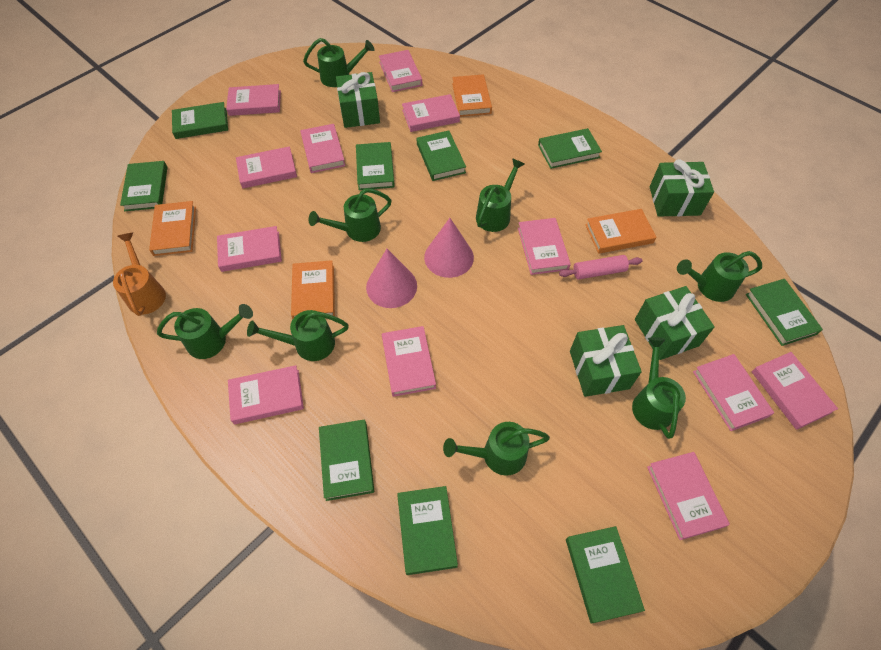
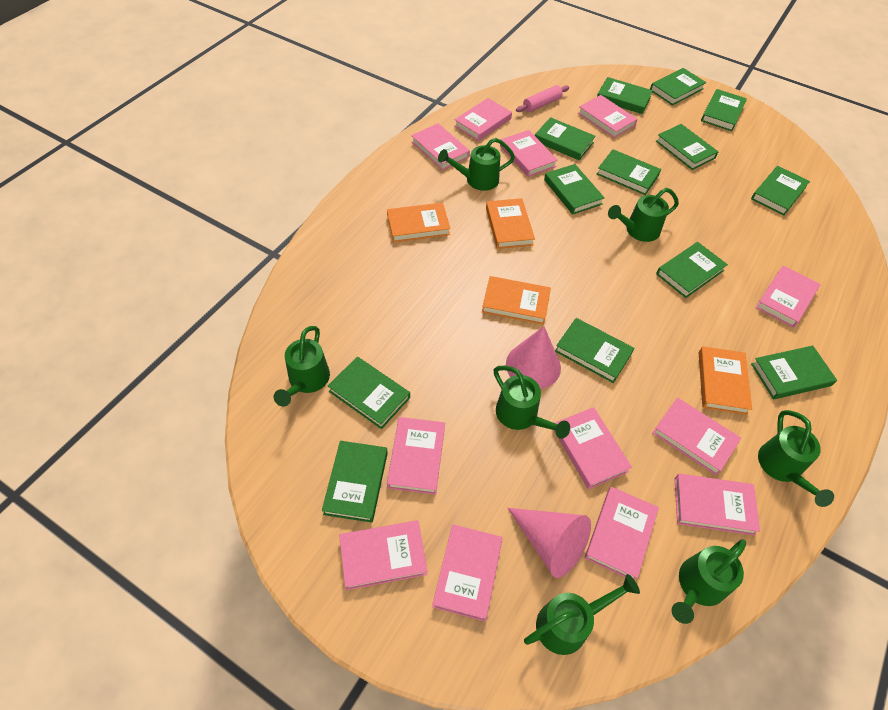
green book: [120,161,168,211] [172,102,228,139] [319,419,374,501] [356,142,395,190] [397,486,458,575] [417,130,466,181] [538,128,602,169] [566,526,645,624] [746,279,823,346] = 9 -> [322,441,388,523] [328,357,410,429] [535,117,596,160] [544,164,605,215] [555,318,634,383] [597,77,653,114] [597,149,661,195] [650,68,706,105] [656,124,718,170] [656,242,728,298] [701,89,747,131] [751,166,810,216] [751,346,837,399] = 13
green gift: [336,72,380,128] [570,325,642,397] [635,286,715,360] [650,159,714,217] = 4 -> none = 0
green watering can: [157,304,253,359] [247,310,349,361] [303,38,374,87] [309,188,392,242] [443,422,550,476] [476,158,525,232] [632,337,686,439] [677,251,762,302] = 8 -> [274,326,330,407] [438,138,515,191] [494,366,570,439] [524,574,640,655] [608,188,679,242] [672,539,746,624] [758,410,834,507] = 7
orange watering can: [113,233,166,316] = 1 -> none = 0

